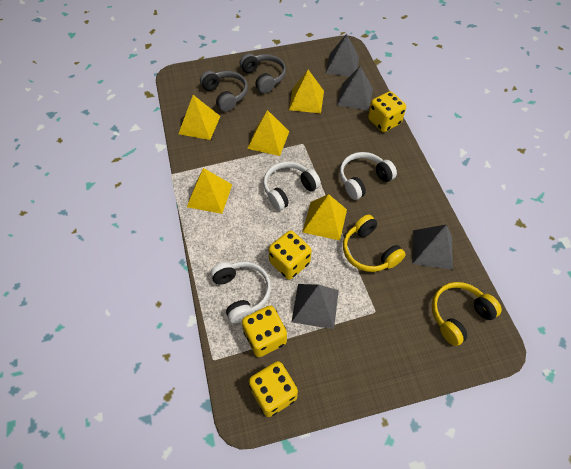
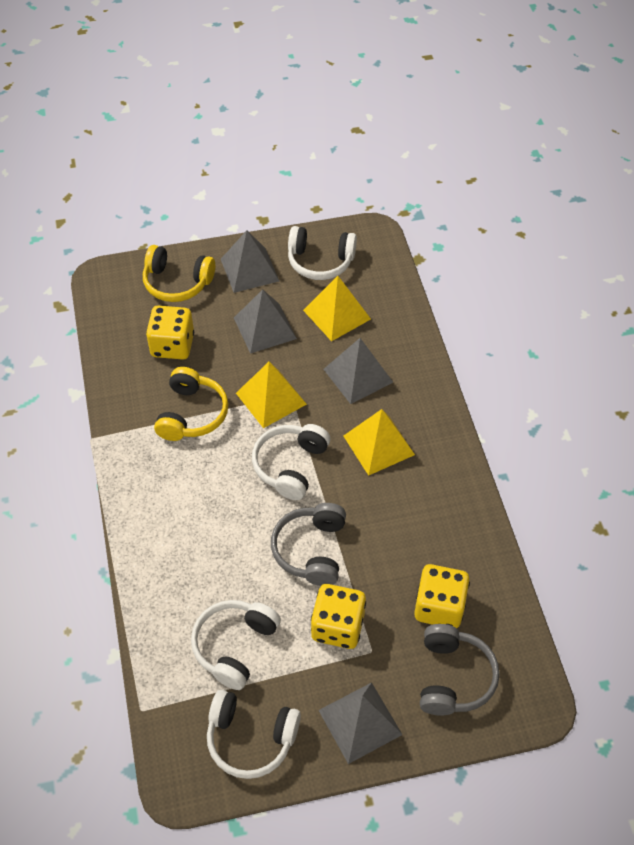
white headphones: [210,261,271,323] [263,162,321,211] [340,152,397,200] = 3 -> [191,600,281,690] [207,690,301,779] [252,424,330,500] [288,226,357,280] = 4
yellow dice: [242,305,287,357] [249,361,298,417] [268,230,312,280] [368,91,406,132] = 4 -> [146,306,194,360] [311,584,366,649] [414,564,470,628] = 3
yellow pyramid: [178,95,220,140] [187,168,232,214] [247,110,289,156] [289,70,324,113] [302,194,347,240] = 5 -> [236,362,307,428] [303,276,371,341] [344,409,415,476] = 3

